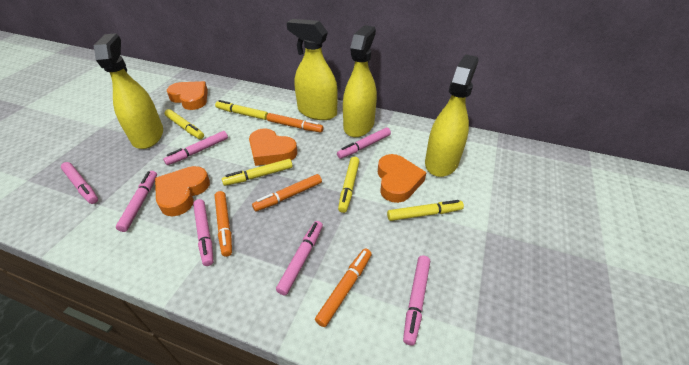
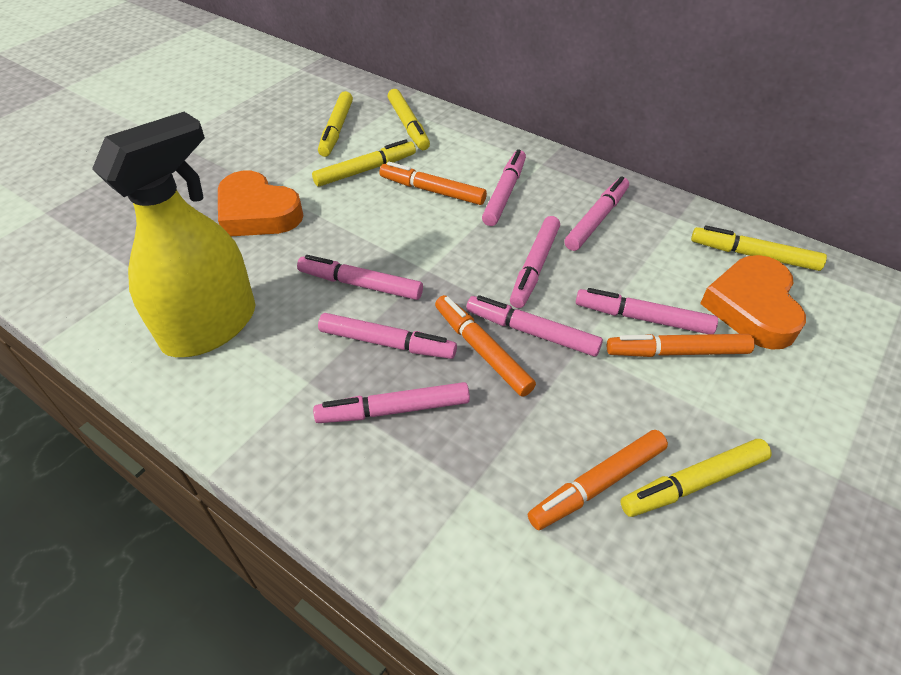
orange heart: [155,166,210,216] [167,81,208,110] [249,128,297,166] [377,154,427,203] = 4 -> [218,171,304,236] [700,255,806,350] = 2
pink marker: [61,162,98,204] [116,171,157,232] [163,131,228,165] [193,199,213,266] [276,221,323,295] [337,128,391,159] [403,255,430,346] = 7 -> [297,255,423,300] [313,382,470,423] [318,313,457,359] [466,295,603,357] [482,149,526,226] [510,216,560,308] [564,176,629,251] [576,288,718,334] = 8
yellow spray bottle: [94,33,163,149] [287,19,338,120] [343,25,377,137] [425,54,479,177] = 4 -> [92,112,255,357] = 1

